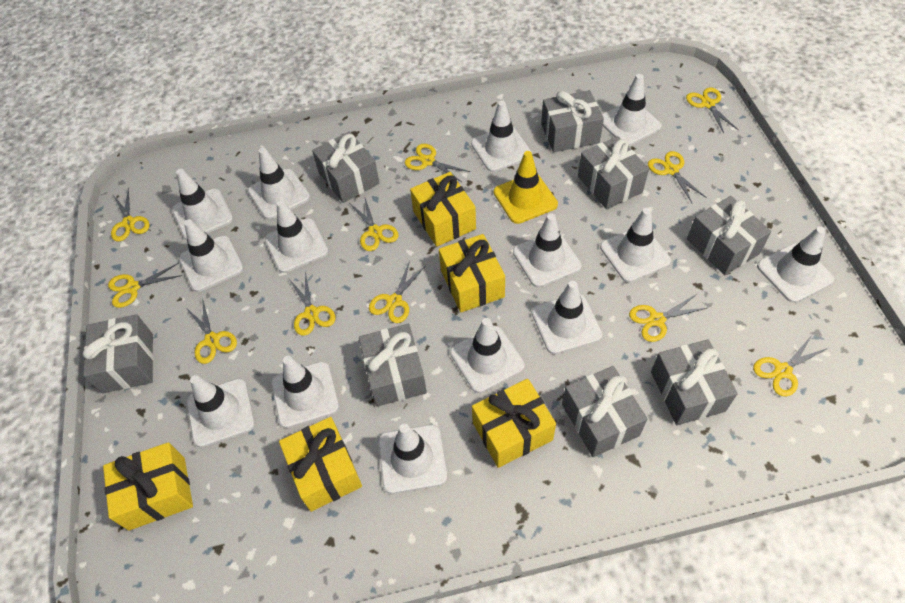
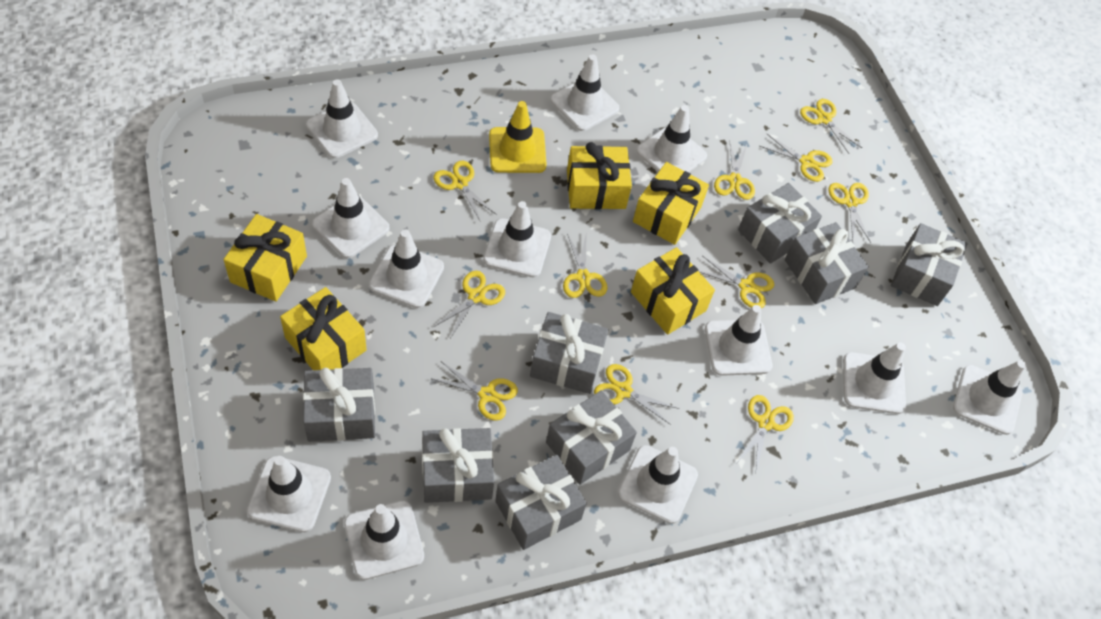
white traffic cone: [172,169,233,240] [179,219,243,292] [187,375,255,448] [248,148,310,219] [265,200,328,273] [271,356,339,428] [378,424,447,494] [450,318,525,393] [471,100,532,172] [513,213,582,288] [532,281,602,354] [600,208,671,282] [602,74,662,146] [757,227,834,303] = 14 -> [247,456,331,532] [306,79,378,158] [312,178,390,258] [344,501,424,580] [369,230,444,308] [483,201,551,277] [550,54,619,131] [618,445,698,524] [637,105,707,172] [705,305,772,376] [843,342,906,414] [953,360,1026,435] = 12

